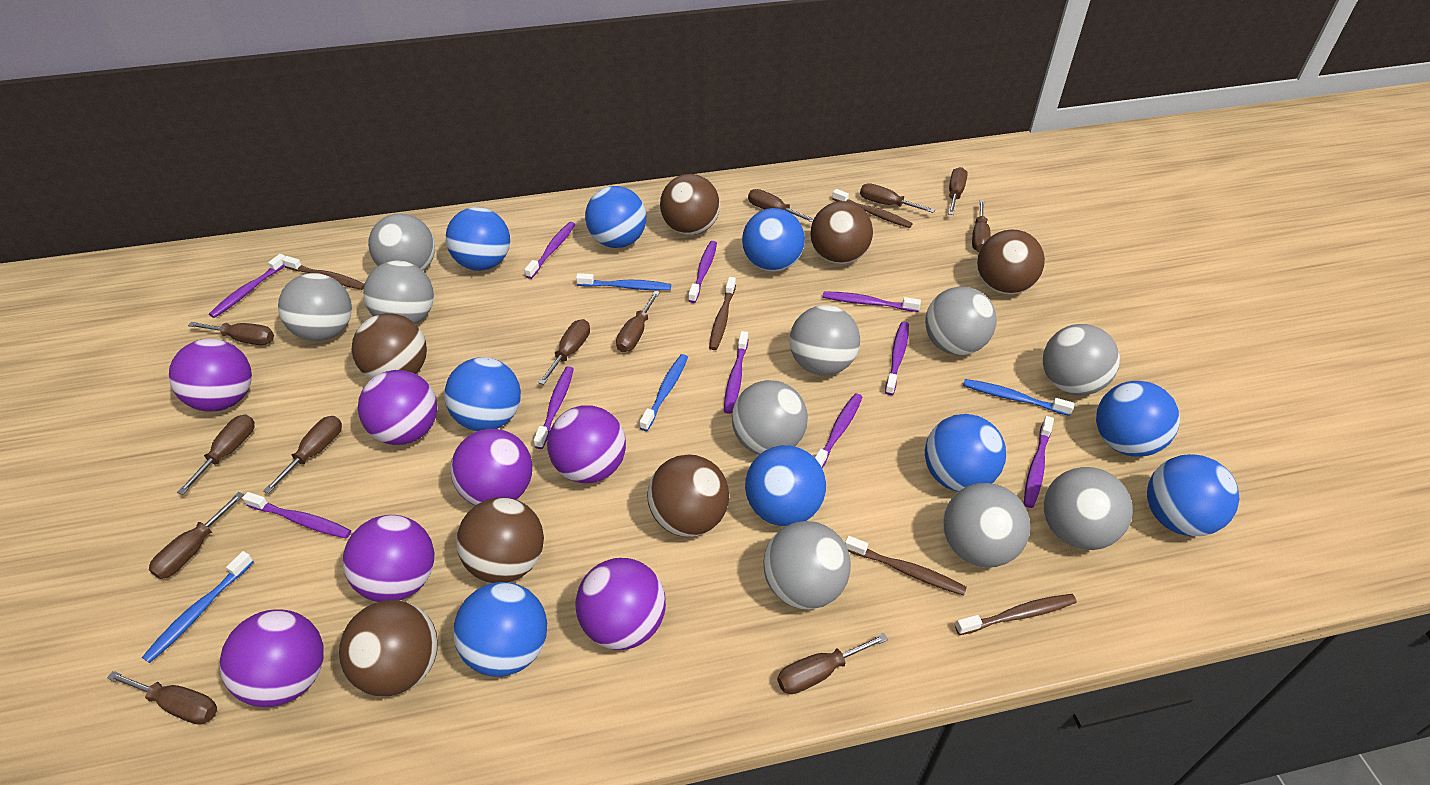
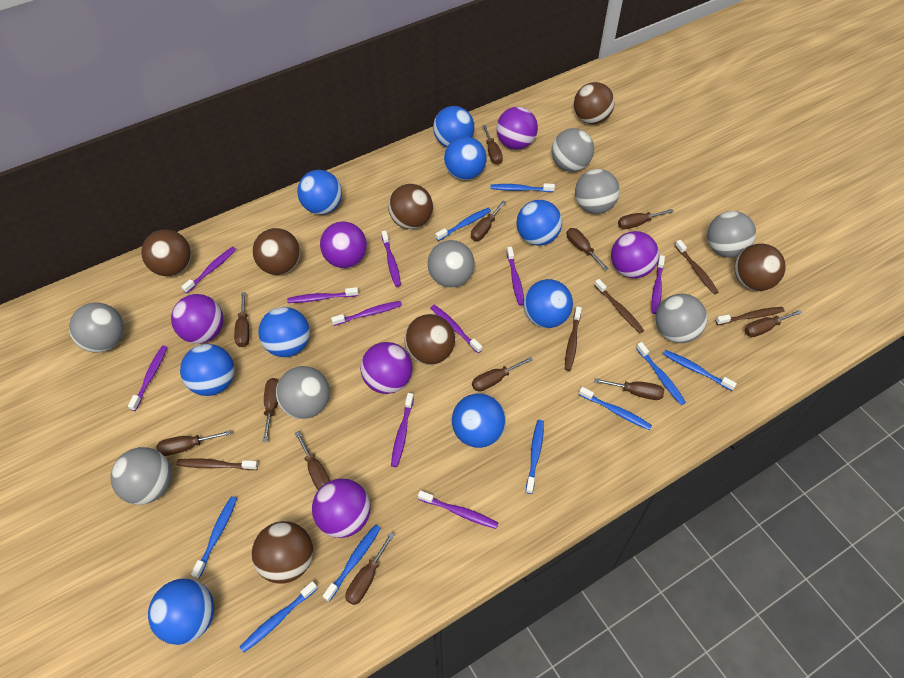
blue toothbrush: [142,551,254,663] [576,273,671,290] [640,354,688,431] [963,379,1074,416] = 4 -> [191,496,237,579] [240,581,318,653] [323,525,381,602] [435,208,491,241] [490,183,555,192] [526,420,544,494] [579,387,652,430] [636,342,686,405] [663,350,737,391] = 9
grey ball: [278,273,352,341] [363,261,434,324] [368,214,435,271] [732,380,808,455] [763,521,851,610] [790,305,860,375] [925,286,996,355] [943,483,1030,568] [1043,324,1120,396] [1044,467,1133,550] = 10 -> [69,302,124,353] [110,447,172,505] [276,366,330,419] [427,240,475,288] [552,128,594,172] [575,169,620,214] [656,294,708,343] [707,211,756,257] = 8
purple ball: [169,339,252,411] [219,609,324,707] [343,515,434,602] [358,370,437,445] [450,429,532,506] [547,405,626,483] [575,558,666,650] = 7 -> [171,294,223,344] [312,478,370,538] [320,221,367,268] [360,342,413,394] [496,107,538,150] [611,231,659,278] = 6

